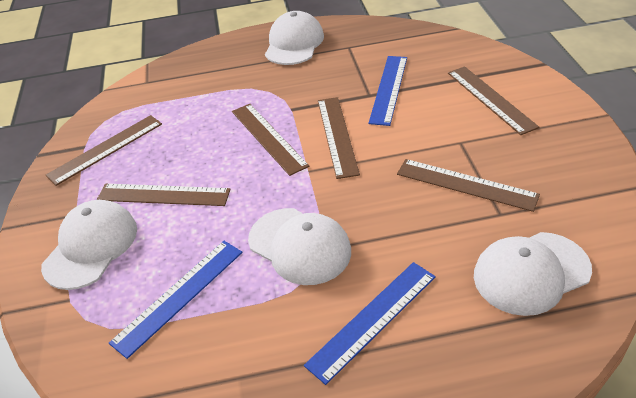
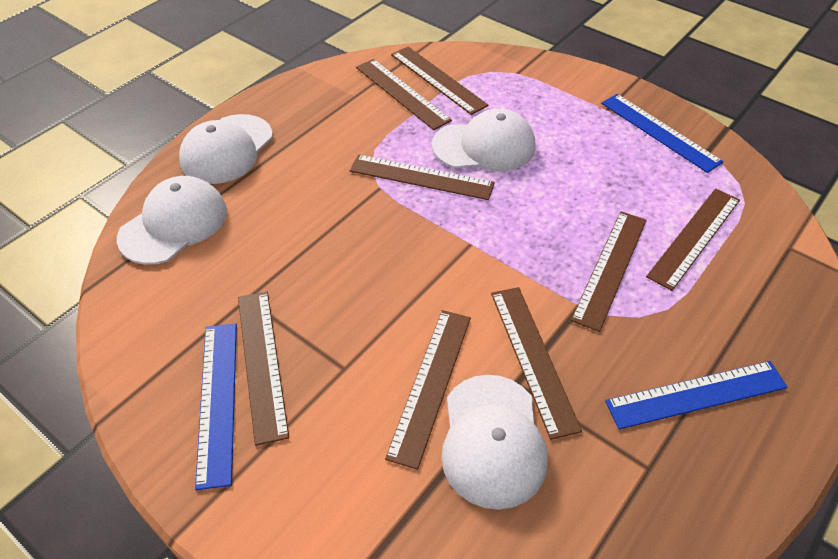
brown ruler: [46,115,162,186] [97,184,230,206] [232,104,309,176] [318,97,360,179] [397,159,540,212] [448,66,539,135] = 6 -> [238,292,289,446] [350,154,495,200] [356,59,452,130] [385,310,471,470] [391,47,489,115] [491,287,582,440] [571,211,647,332] [646,188,740,291] = 8

